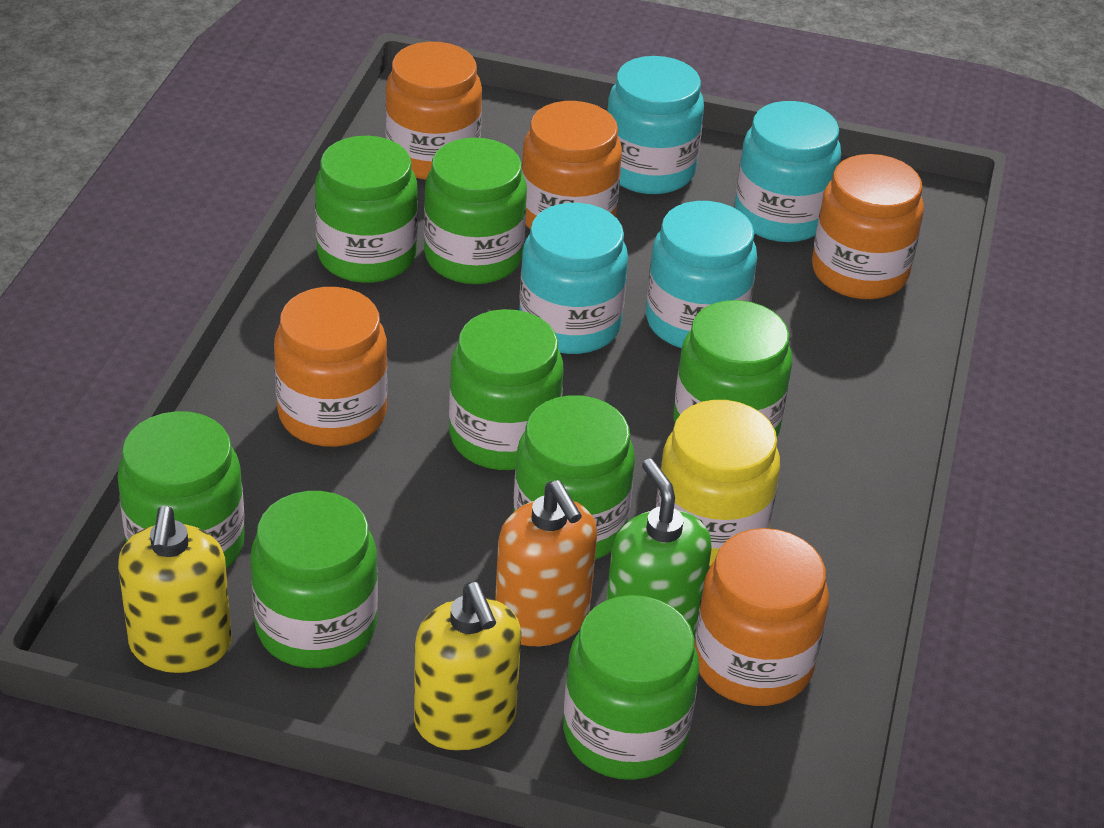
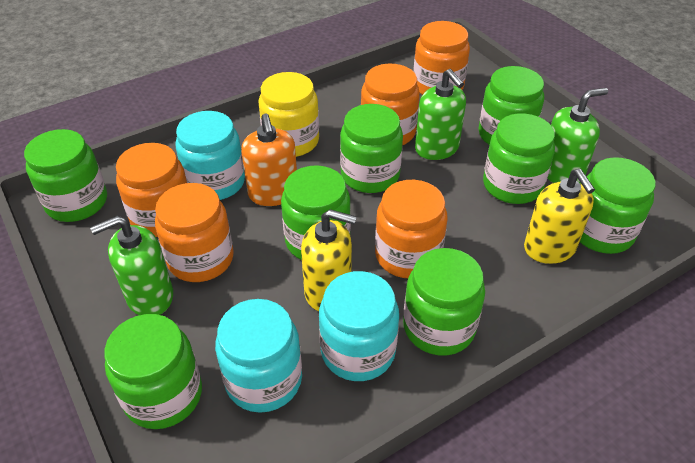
green soap dispenser: [606,459,712,636] = 1 -> [90,216,173,315] [415,69,466,160] [547,88,608,184] = 3
turquoise jar: [519,203,628,354] [607,56,704,194] [646,201,757,348] [735,101,841,242] = 4 -> [175,111,245,200] [215,299,302,413] [319,271,399,381] = 3

